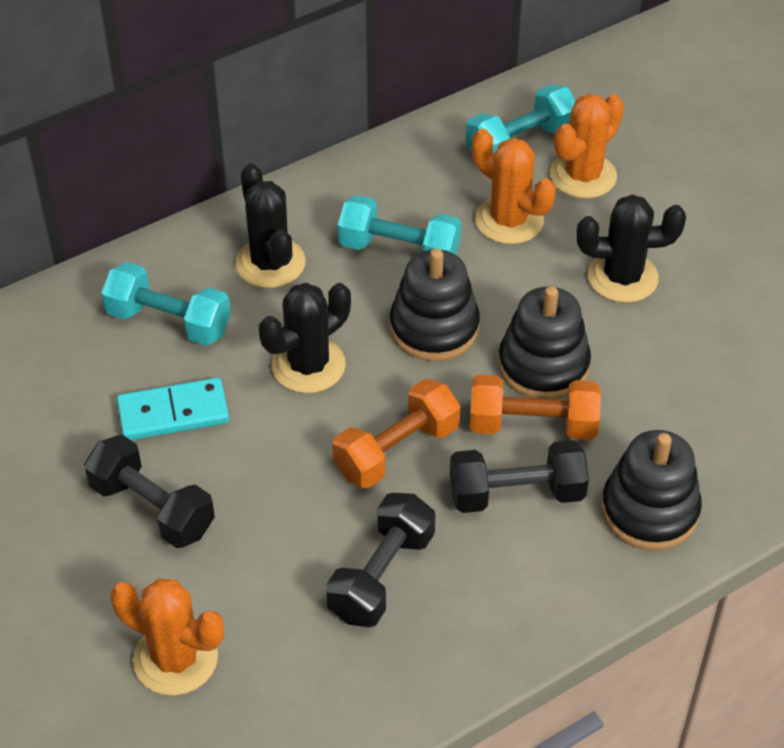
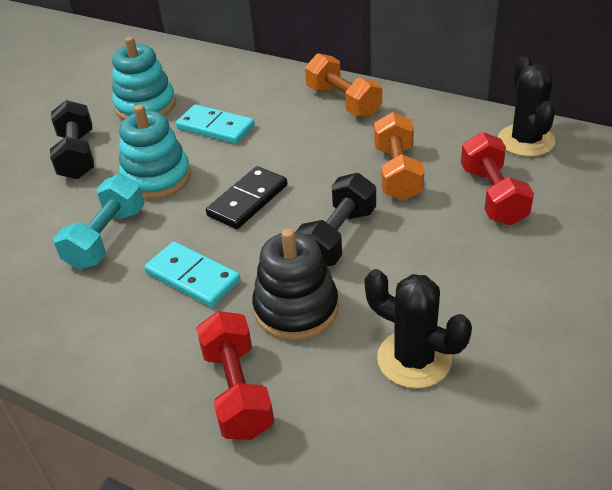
black cactus: [235,163,306,288] [259,283,351,393] [577,194,686,303] = 3 -> [364,269,472,389] [498,55,555,157] = 2
black domino: none = 0 -> [206,166,287,229] = 1
black dumbbell: [84,435,215,548] [326,493,435,627] [450,440,589,513] = 3 -> [50,100,94,179] [296,173,376,266] = 2
black stacking toy: [390,248,480,361] [498,286,591,400] [601,430,702,550] = 3 -> [252,229,339,341] = 1
orange cactus: [110,579,224,696] [472,129,556,244] [550,94,624,199] = 3 -> none = 0
red dumbbell: none = 0 -> [196,311,274,440] [461,132,534,225] = 2
turquoise domino: [117,378,229,440] = 1 -> [144,241,240,307] [176,104,255,144] = 2
turquoise dumbbell: [101,262,231,346] [338,195,462,255] [466,84,575,154] = 3 -> [54,174,144,270] = 1
turquoise stacking toy: none = 0 -> [112,36,176,120] [119,104,191,200] = 2

